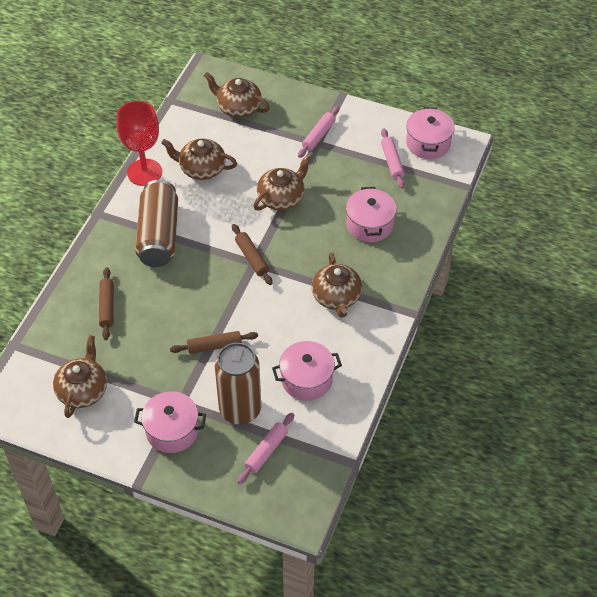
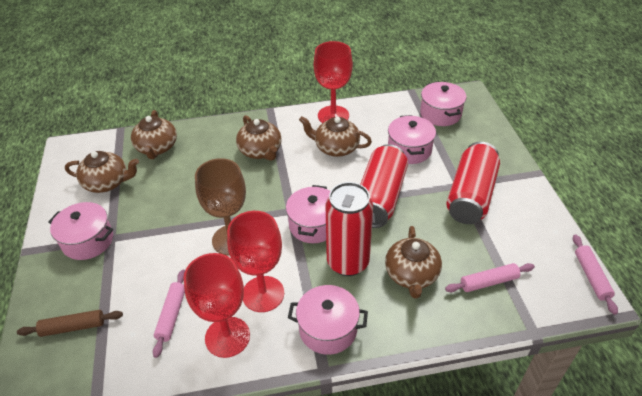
brown can: [135,180,178,267] [215,343,261,425] = 2 -> none = 0
brown goblet: none = 0 -> [195,158,246,255] = 1
brown rolling pin: [99,267,114,340] [170,331,258,354] [232,224,273,285] = 3 -> [17,310,123,337] = 1
pink pot: [134,391,206,453] [272,341,342,401] [346,187,396,242] [406,107,455,159] = 4 -> [48,202,113,260] [286,185,330,243] [288,285,368,355] [388,115,436,164] [420,82,466,126] = 5
red can: none = 0 -> [325,182,373,276] [361,144,408,228] [446,142,500,224] = 3
red goblet: [116,101,162,186] = 1 -> [183,253,250,358] [227,211,284,312] [314,41,353,123] = 3

